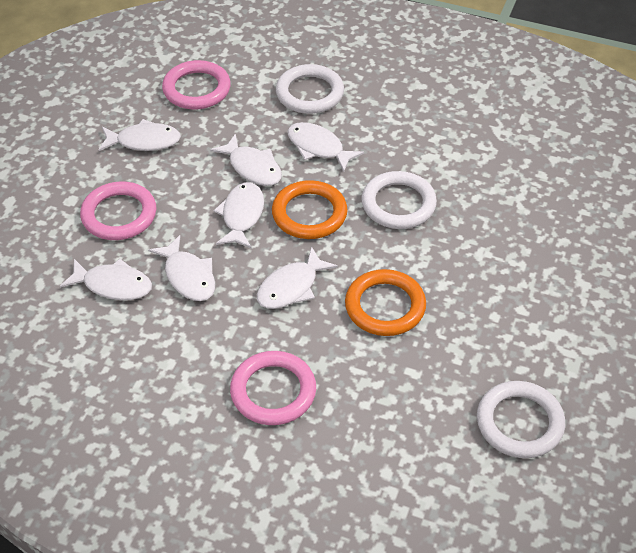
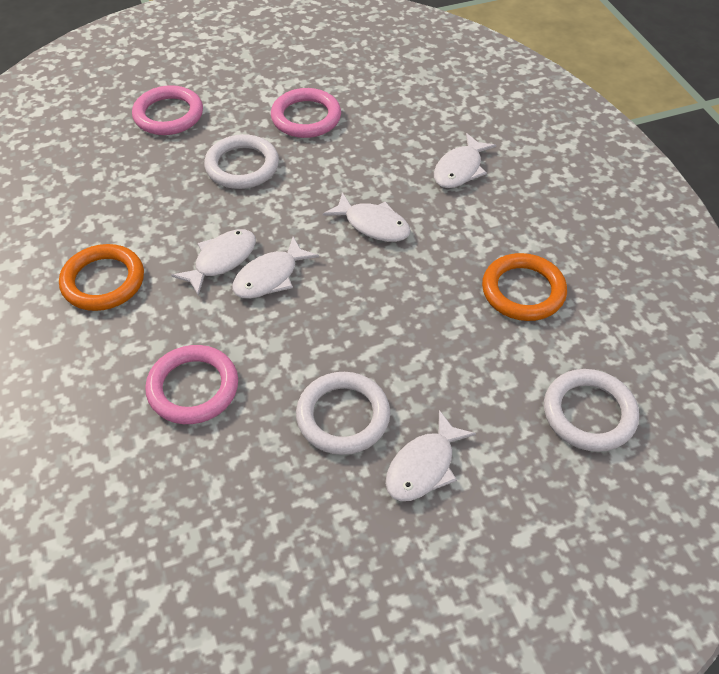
white fish: [60,259,152,300] [99,119,181,151] [148,235,215,301] [210,134,282,186] [214,182,264,249] [257,246,338,309] [287,122,364,172] = 7 -> [171,229,256,296] [232,236,319,299] [323,192,411,242] [385,410,476,501] [434,133,496,188] = 5

